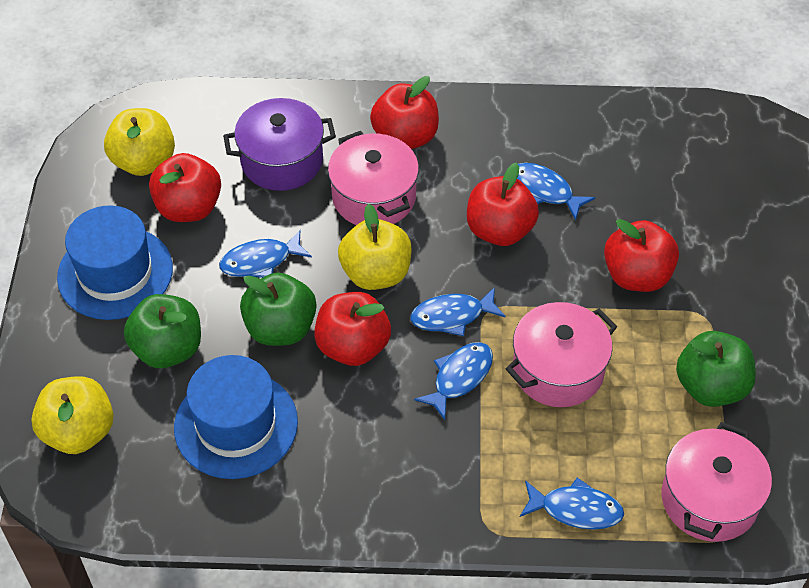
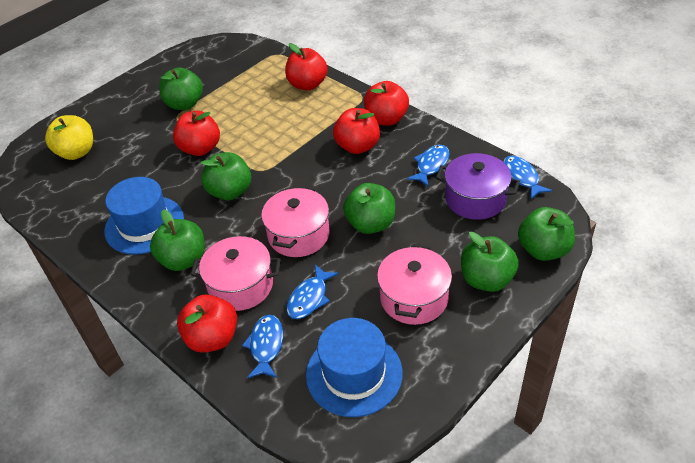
blue fish: [219,230,312,278] [410,287,505,336] [414,342,493,420] [517,163,595,220] [520,478,624,530] = 5 -> [242,315,283,378] [287,265,339,319] [407,145,450,187] [503,156,553,199] = 4
green apple: [124,294,201,368] [240,273,317,346] [676,331,756,407] = 3 -> [150,209,205,271] [159,67,203,110] [201,152,251,200] [343,183,395,234] [461,232,519,292] [518,207,575,261] = 6
yellow apple: [31,376,114,454] [104,108,175,176] [338,204,412,290] = 3 -> [45,115,93,160] = 1

